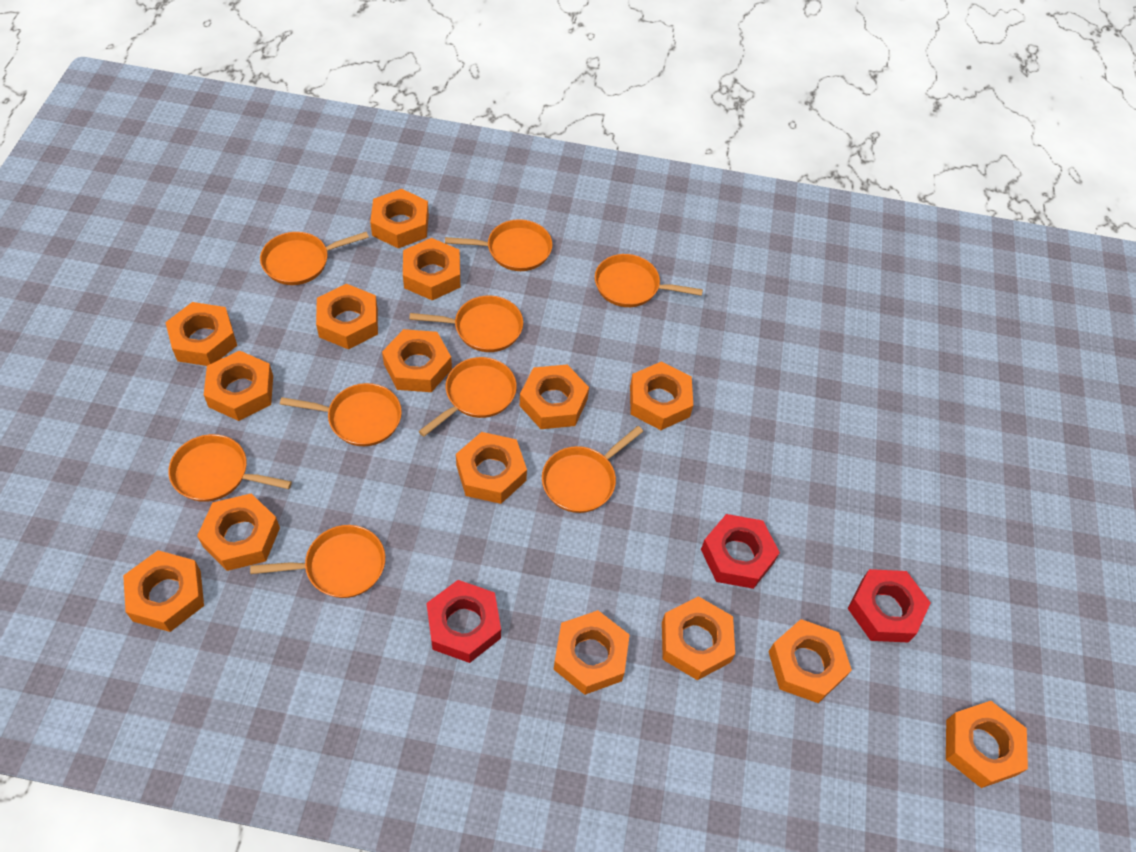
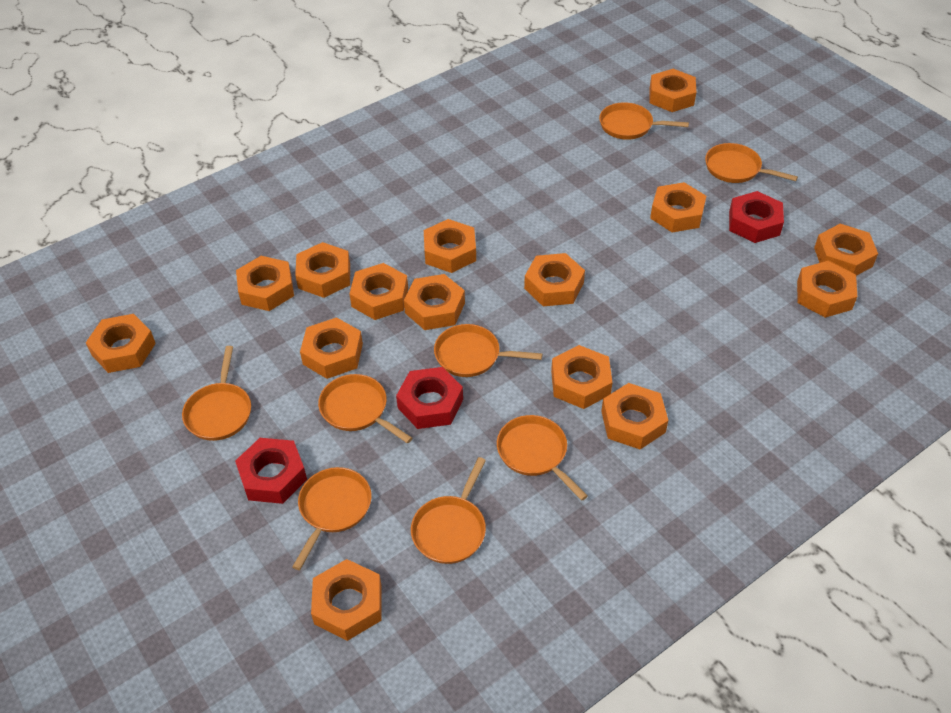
orange pan: [168,434,292,502] [250,525,385,598] [260,232,369,285] [280,383,402,446] [409,296,523,352] [419,357,517,437] [445,219,552,271] [542,426,643,513] [595,254,703,307] = 9 -> [182,346,251,441] [292,467,372,570] [318,374,412,443] [411,457,486,564] [434,324,542,377] [497,415,588,501] [599,102,689,140] [705,143,798,183] = 8

